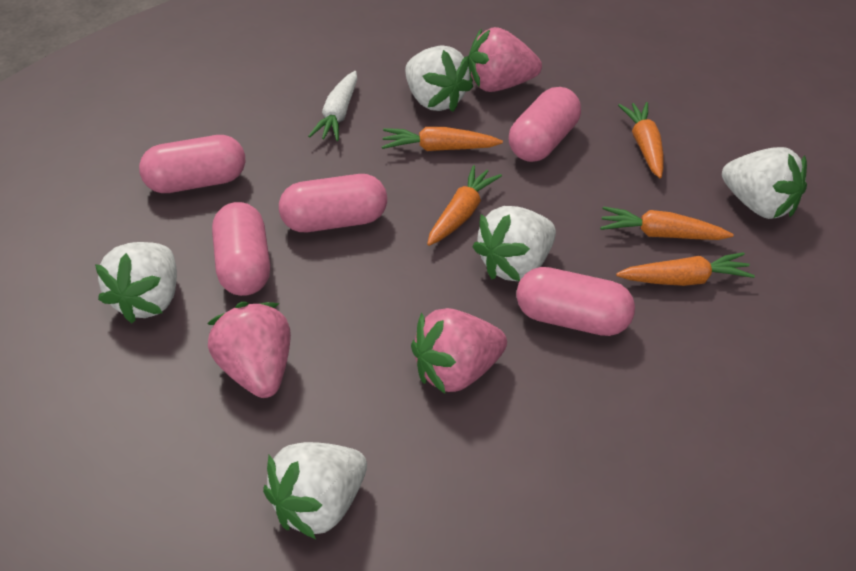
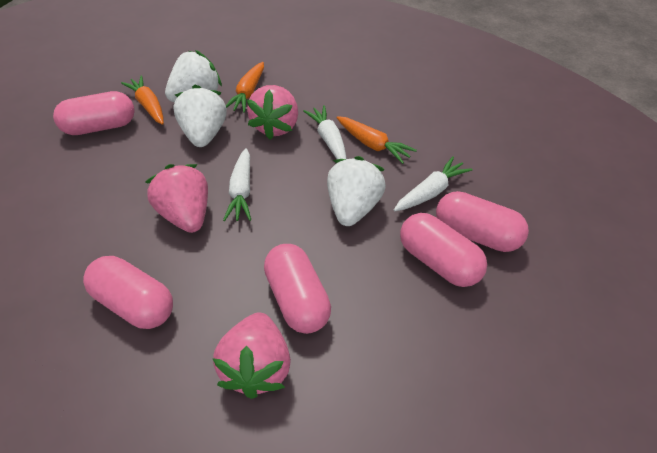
orange carrot: [382,127,503,151] [427,165,502,246] [600,206,734,240] [616,252,755,286] [618,102,664,178] = 5 -> [121,75,164,125] [226,62,264,113] [337,116,417,164] = 3
white carrot: [308,71,357,141] = 1 -> [223,148,251,221] [303,105,347,159] [394,157,472,211] = 3
white strawberry: [95,242,177,323] [263,442,367,539] [405,45,473,112] [472,206,556,281] [722,147,807,219] = 5 -> [165,50,222,102] [174,85,226,147] [327,156,386,226] = 3

